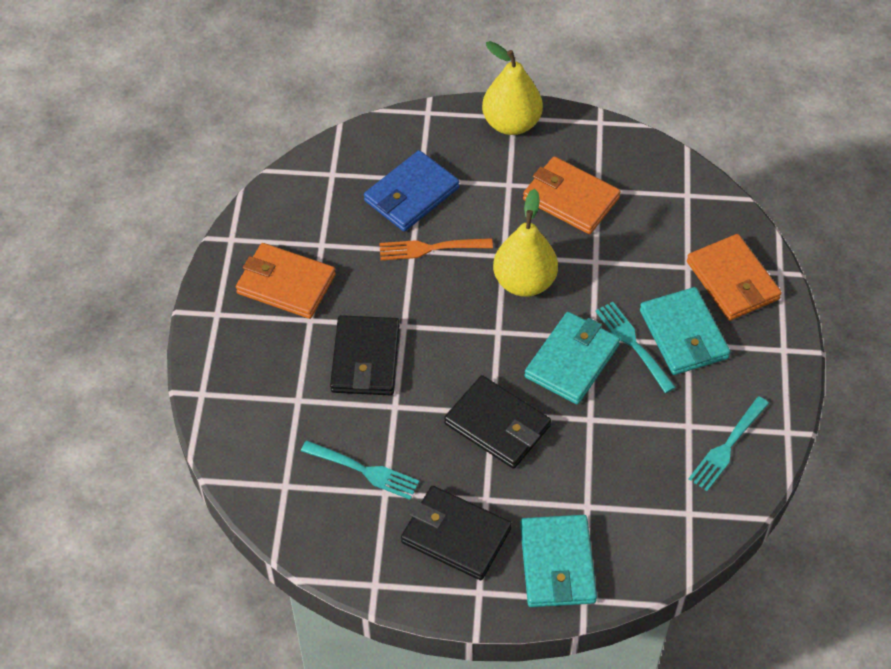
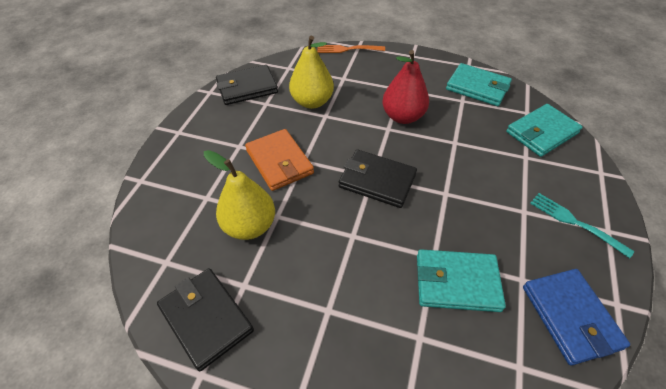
orange wallet: [236,243,336,319] [523,156,621,234] [687,234,782,320] = 3 -> [245,129,314,191] = 1
red pear: none = 0 -> [382,50,429,124] = 1
turquoise fork: [301,440,420,500] [595,302,676,393] [689,396,769,491] = 3 -> [530,193,634,258] = 1

